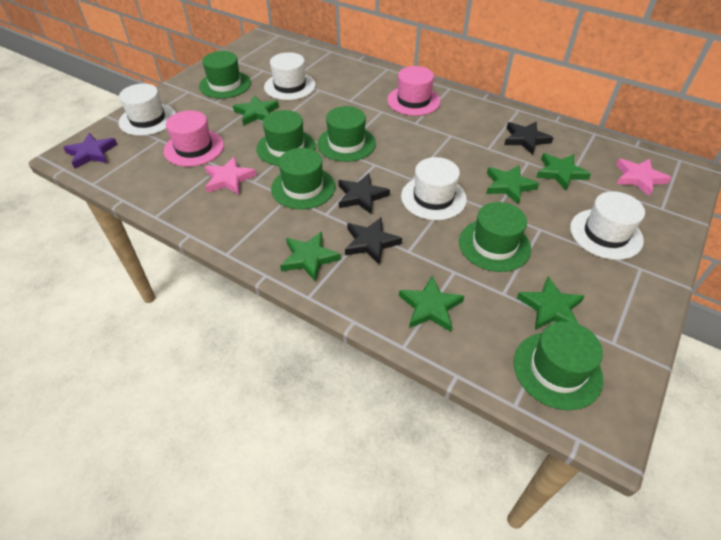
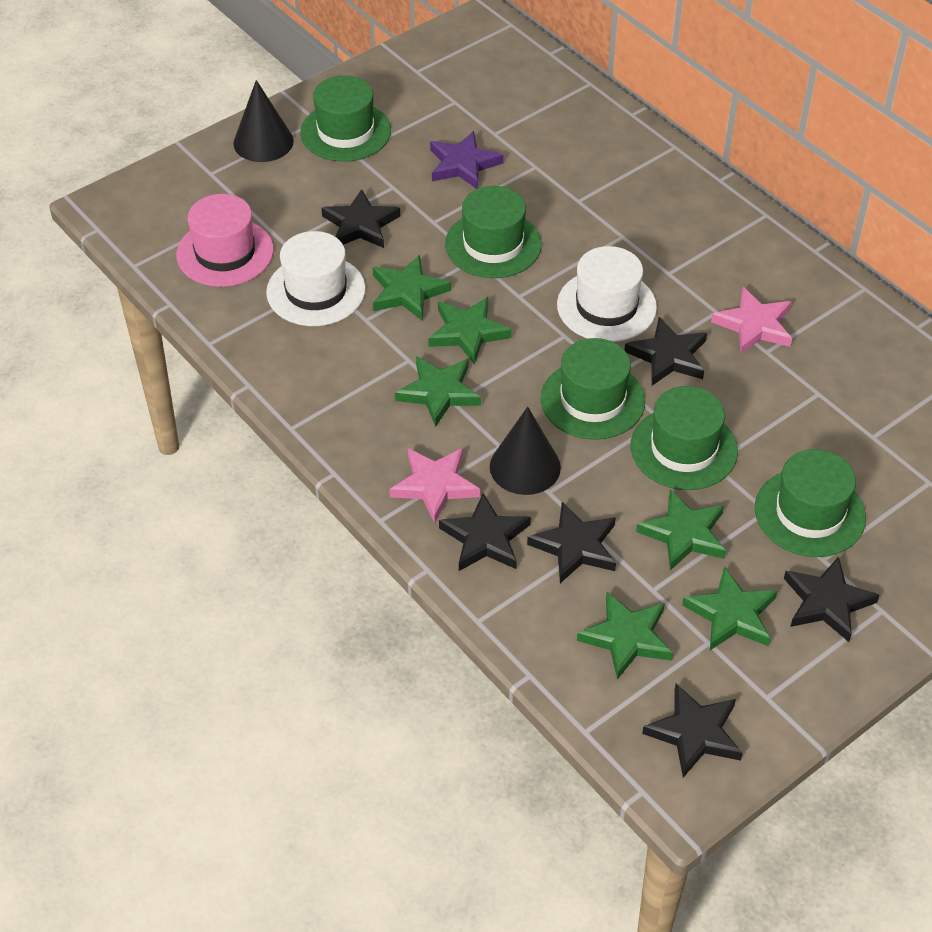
black cone: none = 0 -> [233,80,294,162] [490,407,561,495] = 2
black star: [338,173,390,215] [345,217,402,265] [504,122,554,155] = 3 -> [321,189,400,248] [439,493,531,571] [527,502,616,583] [625,317,707,386] [642,684,743,778] [784,557,880,642] = 6
green hat: [199,51,251,98] [256,110,316,166] [271,148,335,209] [317,106,376,162] [459,202,531,272] [513,321,603,410] = 6 -> [300,75,391,162] [445,186,542,278] [541,338,645,440] [631,386,738,490] [755,449,866,557] = 5
pink hat: [164,110,224,166] [387,66,441,116] = 2 -> [176,194,274,287] = 1
white hat: [119,84,176,136] [264,52,316,100] [401,157,467,220] [570,191,645,260] = 4 -> [266,231,366,326] [557,246,657,342] = 2

